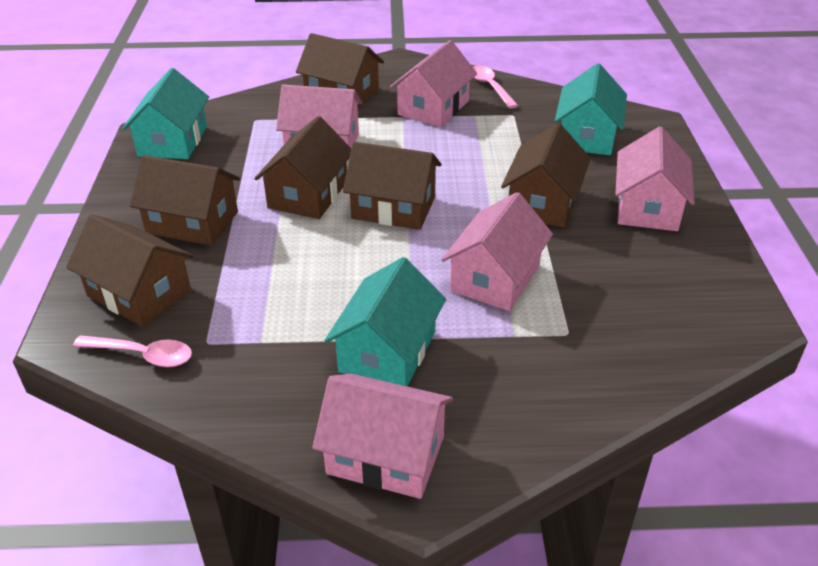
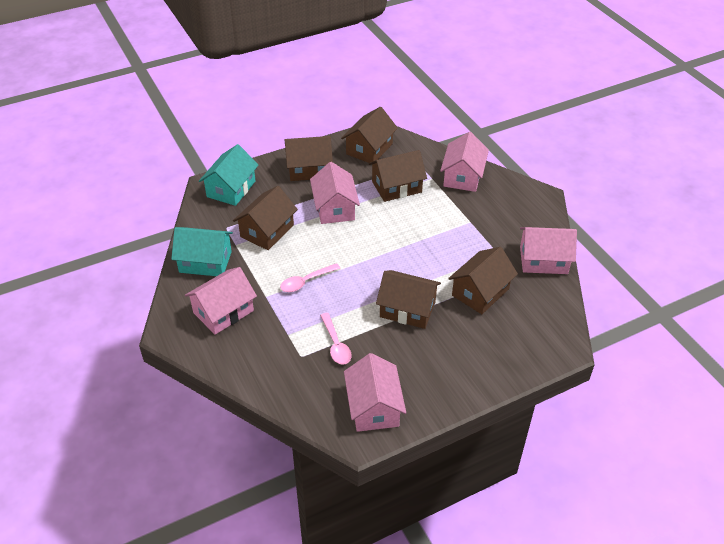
turquoise house: [122,68,209,159] [324,257,446,386] [555,63,627,155] = 3 -> [171,227,233,276] [199,144,258,206] = 2

